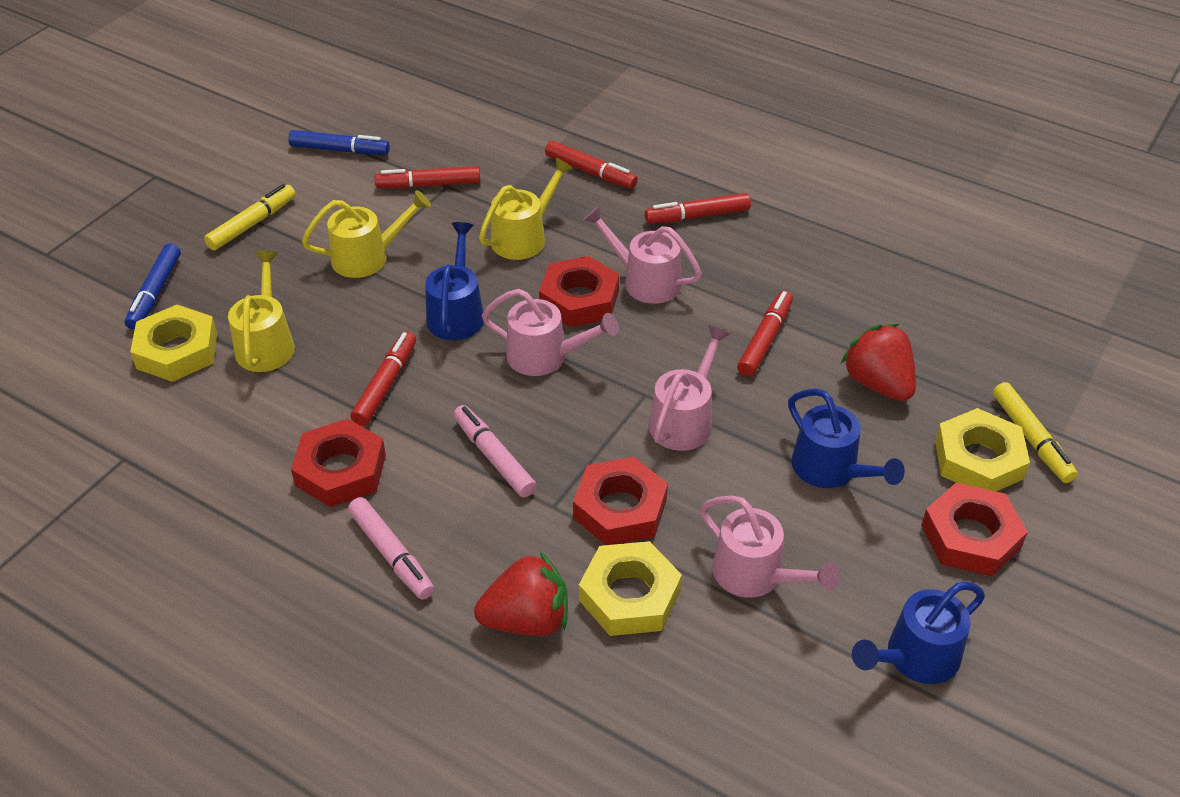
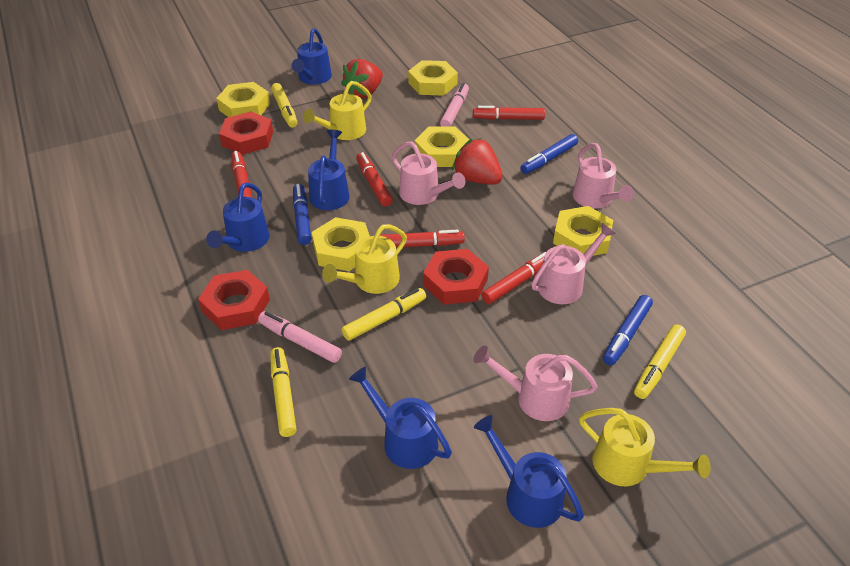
blue marker: [125,243,181,330] [288,130,390,155] = 2 -> [293,184,311,245] [520,134,578,174] [603,295,653,366] = 3
blue watering can: [425,222,484,340] [788,388,905,488] [852,582,985,684] = 3 -> [206,183,270,252] [291,28,332,85] [308,130,349,210] [349,367,452,469] [474,415,584,528] = 5
red nut: [291,419,386,507] [539,256,619,328] [573,457,668,545] [921,483,1028,576] = 4 -> [198,270,270,330] [219,111,273,155] [423,249,489,305] = 3
yellow marker: [204,184,296,251] [993,382,1078,483] = 2 -> [270,347,297,437] [271,83,298,127] [342,288,426,341] [634,324,686,399] = 4
yellow nut: [130,305,217,382] [579,541,682,636] [935,408,1030,491] = 3 -> [216,82,270,117] [312,217,370,271] [408,60,458,96] [415,126,469,167] [553,206,613,256] = 5

